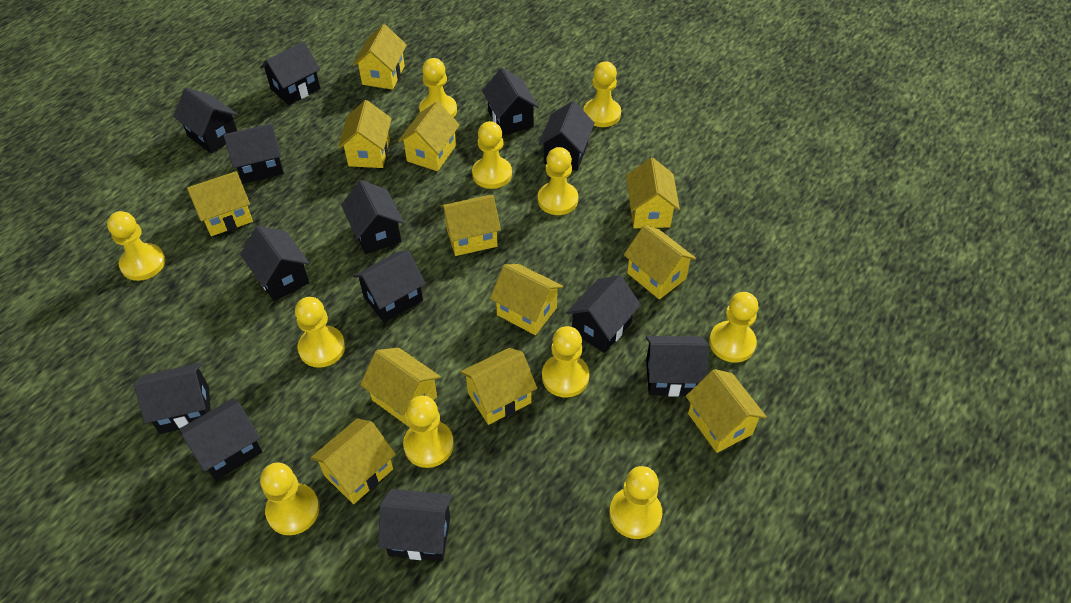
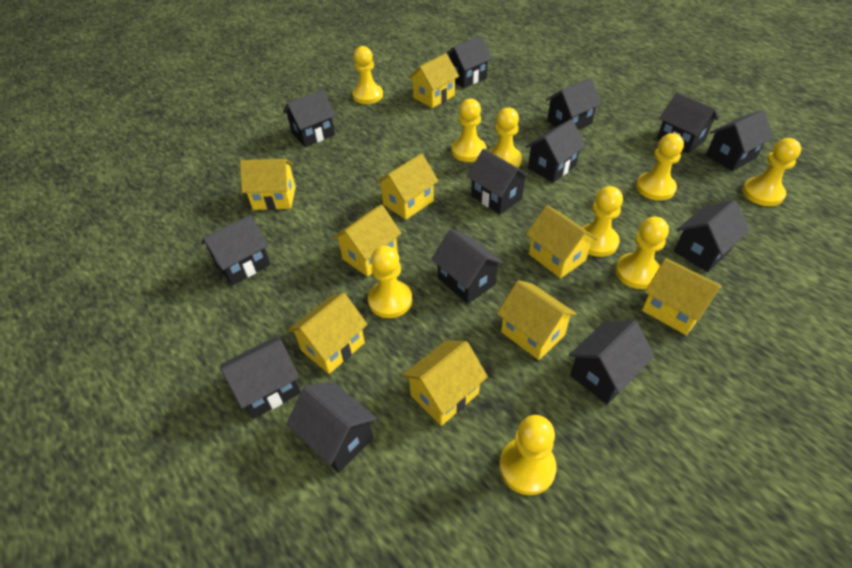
yellow house: [187,171,253,236] [311,419,396,504] [338,100,392,168] [353,24,407,90] [360,348,441,426] [398,102,460,171] [440,195,501,256] [460,348,537,425] [490,264,563,335] [624,225,696,299] [626,158,680,228] [686,369,767,453] = 12 -> [240,159,296,210] [288,293,368,374] [332,204,401,277] [375,153,438,220] [402,340,488,426] [408,53,459,108] [497,280,577,360] [526,205,598,278] [642,258,722,335] = 9
yellow pawn: [107,211,165,281] [260,462,319,535] [295,297,345,368] [403,396,454,468] [419,58,457,118] [472,121,512,189] [538,147,578,215] [542,326,589,398] [583,61,621,127] [609,466,662,539] [709,292,759,363] = 11 -> [352,46,383,104] [368,246,412,318] [452,99,486,162] [489,108,522,168] [499,415,556,495] [582,186,623,257] [615,217,669,289] [636,133,684,201] [742,138,801,206] = 9

